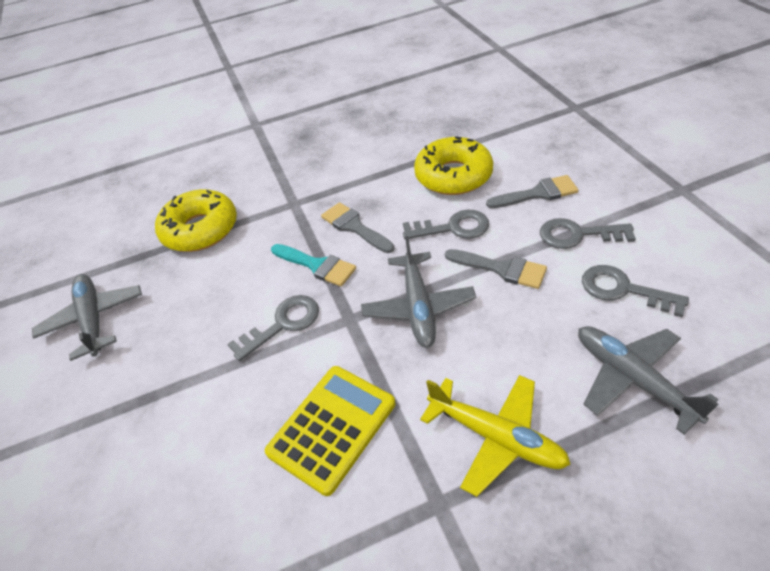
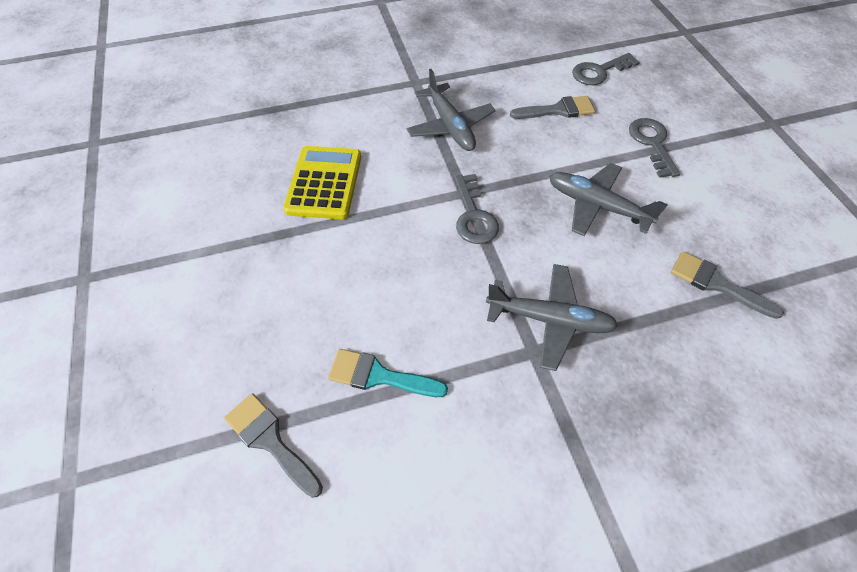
grey key: [227,295,319,361] [403,210,489,240] [540,218,636,249] [582,265,689,317] = 4 -> [455,174,499,244] [572,53,640,85] [629,118,680,178] = 3
yellow donut: [155,189,237,252] [414,136,493,195] = 2 -> none = 0
yellow plane: [420,375,571,497] = 1 -> none = 0

